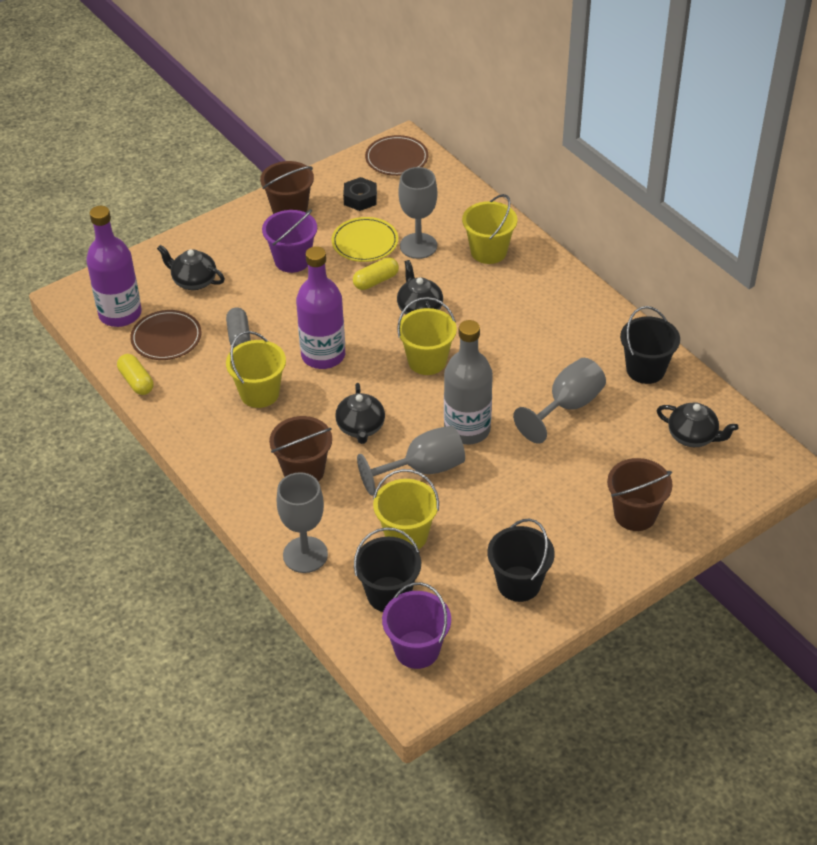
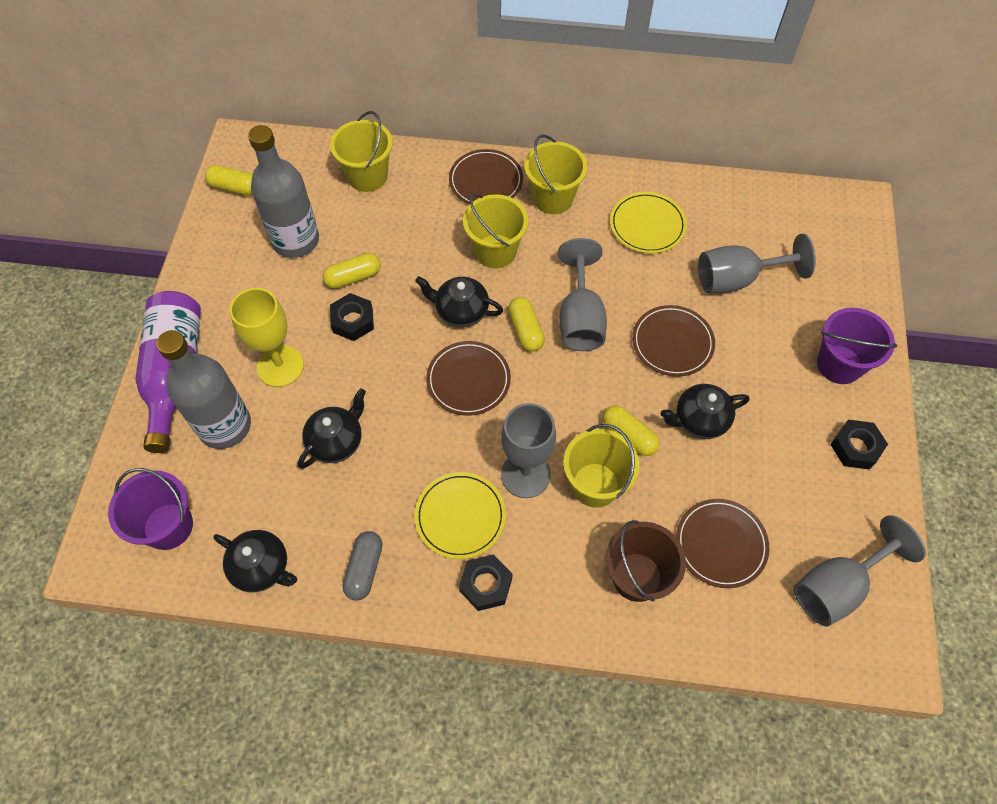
black bucket: [354,527,421,612] [487,519,555,602] [620,306,680,384] = 3 -> none = 0
black nut: [343,177,377,211] = 1 -> [330,293,374,341] [459,554,512,611] [830,419,888,470] = 3
brown bucket: [260,161,314,214] [269,416,332,482] [607,458,673,531] = 3 -> [606,520,686,602] = 1
brown plate: [130,310,202,360] [365,135,429,176] = 2 -> [426,341,511,416] [449,149,523,204] [632,305,715,377] [676,499,769,588] = 4
grey bottle: [444,320,493,445] = 1 -> [156,330,251,449] [248,125,319,258] = 2
purple bottle: [86,206,142,327] [296,246,345,369] = 2 -> [135,291,201,453] = 1
yellow capsule: [117,354,153,395] [353,257,399,290] = 2 -> [205,165,253,196] [323,253,381,289] [508,297,545,352] [603,405,660,456] = 4
yellow goblet: none = 0 -> [230,288,304,387] = 1
yellow plate: [332,217,398,262] = 1 -> [415,472,506,559] [610,192,687,254] = 2

